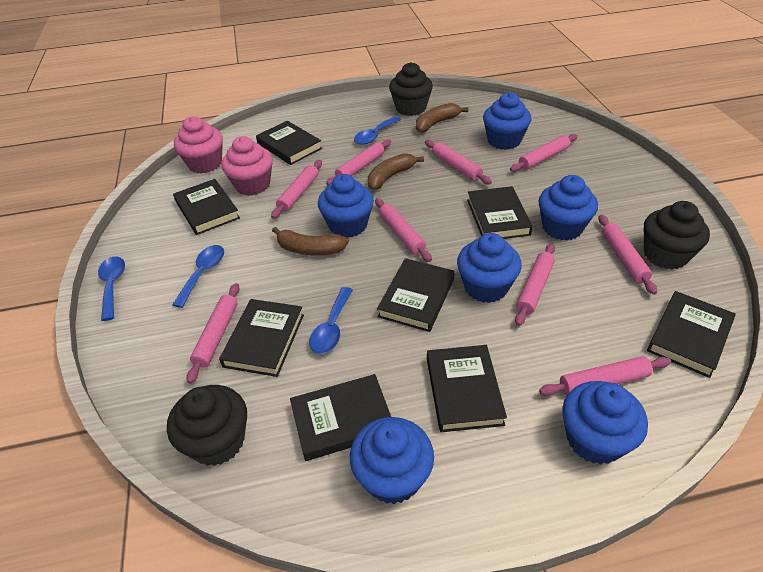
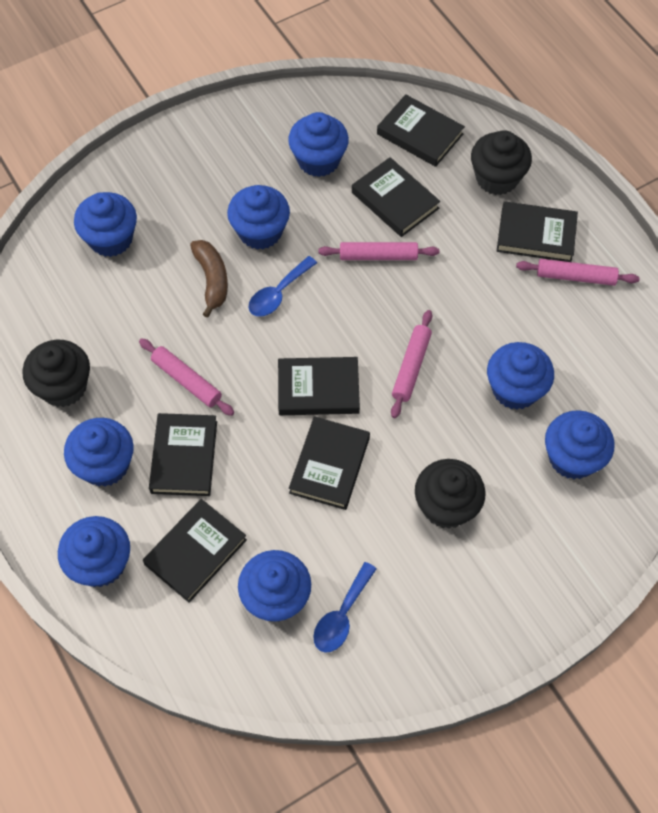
black book: [173,179,240,235] [219,299,304,377] [256,121,322,165] [290,374,391,461] [377,258,455,332] [427,345,507,432] [467,186,533,239] [647,291,736,378] = 8 -> [143,499,247,603] [149,413,217,496] [278,357,360,415] [289,416,370,510] [352,157,440,237] [377,94,465,167] [497,201,578,262] = 7
blue cupcake: [318,174,374,238] [350,417,434,504] [457,233,522,303] [483,92,532,150] [539,175,598,240] [562,381,648,464] = 6 -> [58,516,130,587] [64,418,134,487] [74,192,137,257] [227,185,290,250] [238,550,311,621] [288,112,349,177] [487,342,554,410] [545,410,615,479] = 8
blue spoon: [98,257,125,321] [172,245,224,308] [309,287,353,354] [354,116,401,144] = 4 -> [249,256,317,317] [313,562,377,653] = 2
brown banana: [272,227,349,255] [368,153,424,190] [416,103,468,133] = 3 -> [190,240,228,318] = 1
pink cupcake: [174,116,223,173] [222,136,273,196] = 2 -> none = 0
pink rolling pin: [186,283,240,383] [271,160,322,219] [326,139,391,185] [375,198,432,262] [425,140,492,184] [510,134,578,172] [515,244,555,326] [539,356,671,396] [598,215,657,295] = 9 -> [139,338,234,416] [318,242,440,260] [391,310,432,418] [516,259,640,286] = 4

